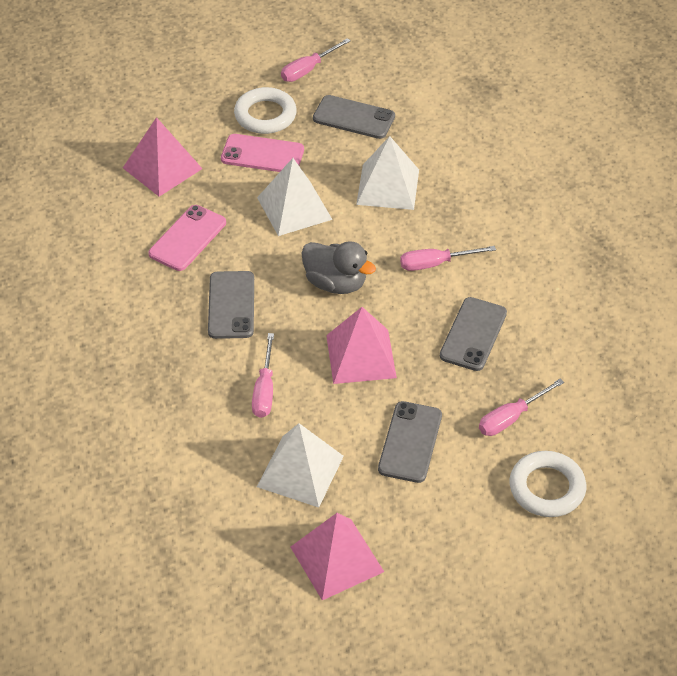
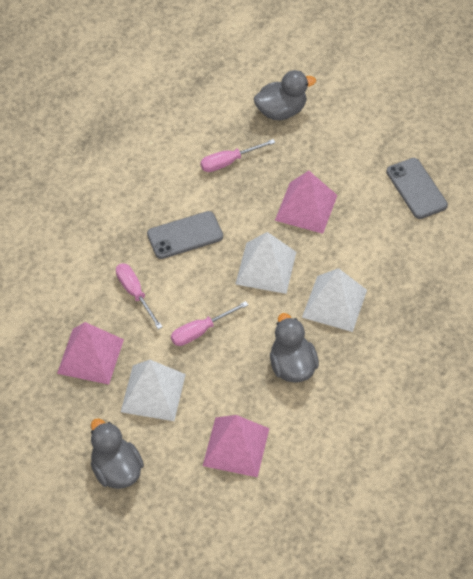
grey duck: [301,241,376,294] = 1 -> [91,418,144,489] [254,70,316,120] [270,313,319,382] = 3
grey phone: [208,271,254,339] [313,95,395,139] [378,401,442,483] [440,297,507,371] = 4 -> [147,211,223,259] [386,158,448,219] = 2
pink phone: [149,205,226,271] [221,134,304,172] = 2 -> none = 0
pink screwdriver: [252,333,274,418] [281,38,351,82] [400,246,496,271] [479,378,564,436] = 4 -> [116,263,162,329] [171,301,248,346] [200,139,276,172] = 3
white ring: [234,87,297,134] [509,451,586,517] = 2 -> none = 0

